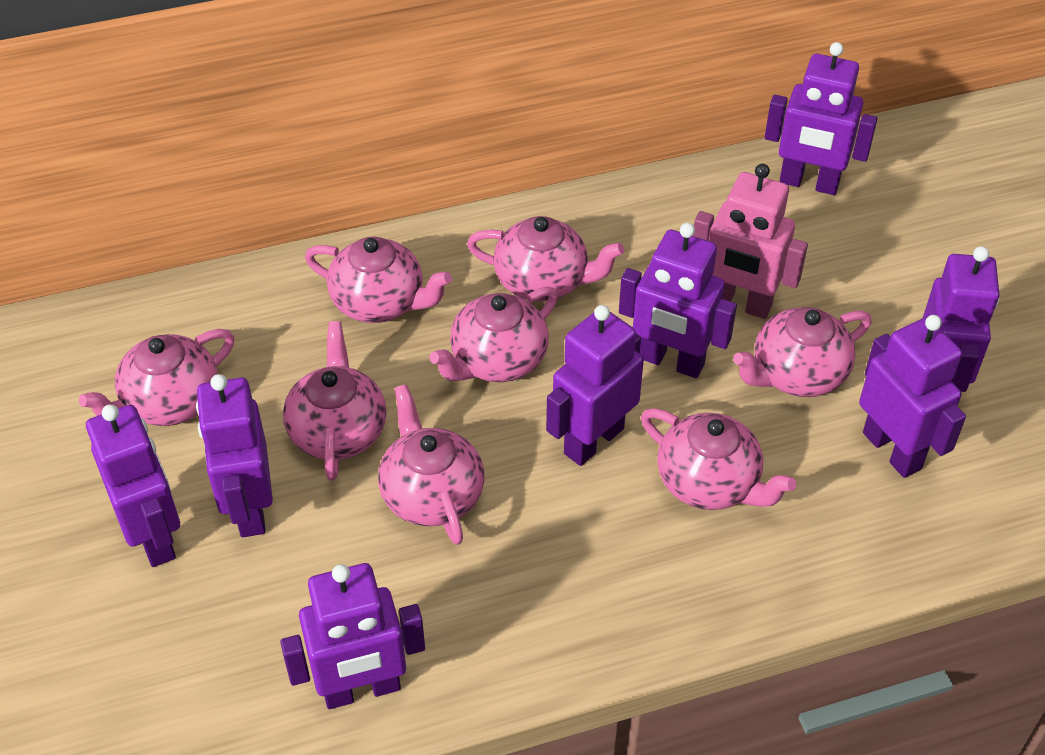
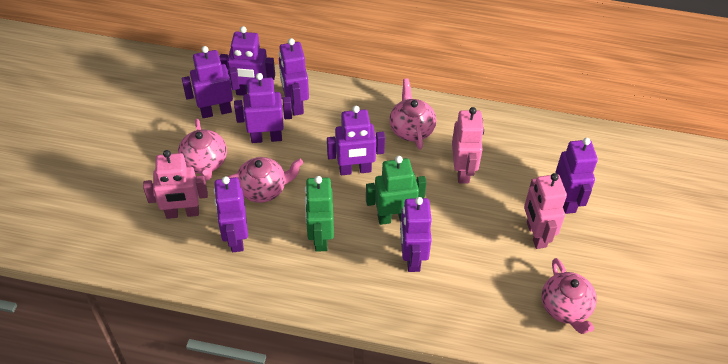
green robot: none = 0 -> [305,176,334,252] [366,156,427,225] = 2
pink robot: [693,164,808,319] = 1 -> [143,150,208,219] [452,107,484,183] [524,173,567,249] = 3
pink teapot: [79,329,234,426] [283,321,387,481] [305,237,452,323] [378,384,484,545] [430,287,558,382] [467,216,624,302] [641,408,796,510] [733,307,872,397] = 8 -> [178,119,227,181] [228,157,303,203] [389,78,437,150] [542,258,597,334] = 4

